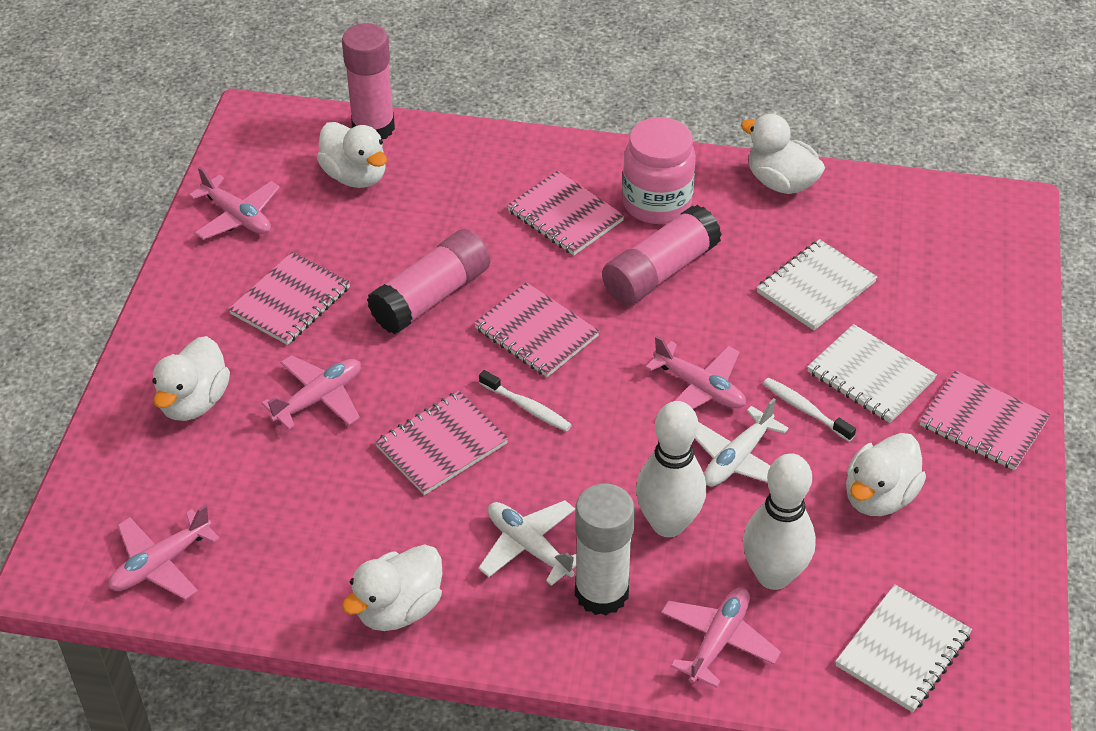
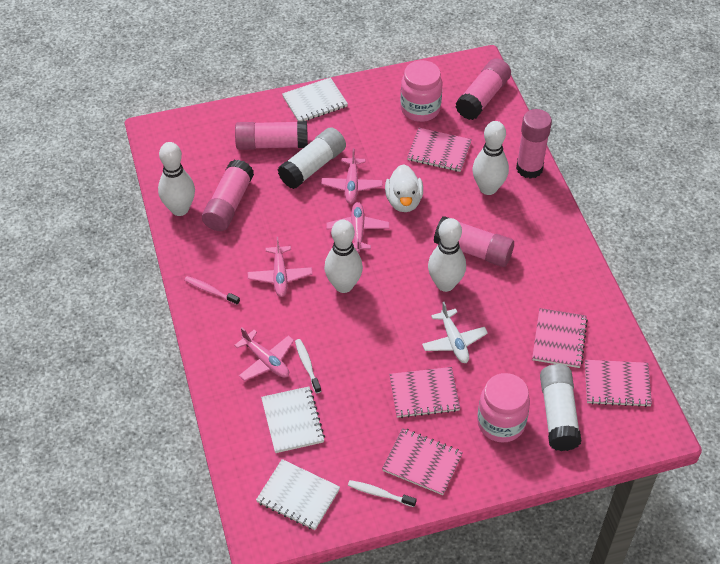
pink glue stick: [342,23,395,140] [367,229,490,334] [602,205,722,305] = 3 -> [202,160,254,231] [235,121,308,150] [434,216,514,267] [456,58,511,120] [516,109,552,179] = 5
pink jar: [622,117,696,224] = 1 -> [400,60,442,122] [477,373,530,443] = 2
pink plane: [108,505,220,600] [189,167,280,240] [262,355,361,429] [645,336,746,409] [661,587,781,688] = 5 -> [234,328,294,381] [248,237,312,297] [321,148,383,204] [327,202,389,252] = 4
pink toothbrush: none = 0 -> [184,276,240,305] = 1
white bowling pin: [636,401,706,537] [743,453,816,590] = 2 -> [158,142,195,216] [324,220,363,293] [428,218,466,292] [473,121,509,195] = 4
white duck: [152,336,230,421] [317,122,387,188] [342,544,443,631] [741,114,825,194] [846,433,926,516] = 5 -> [385,164,423,212] = 1
white glue stick: [575,484,635,615] = 1 -> [278,127,346,189] [540,364,581,451] = 2
white plane: [478,500,577,586] [695,398,788,487] = 2 -> [422,302,488,363] = 1

